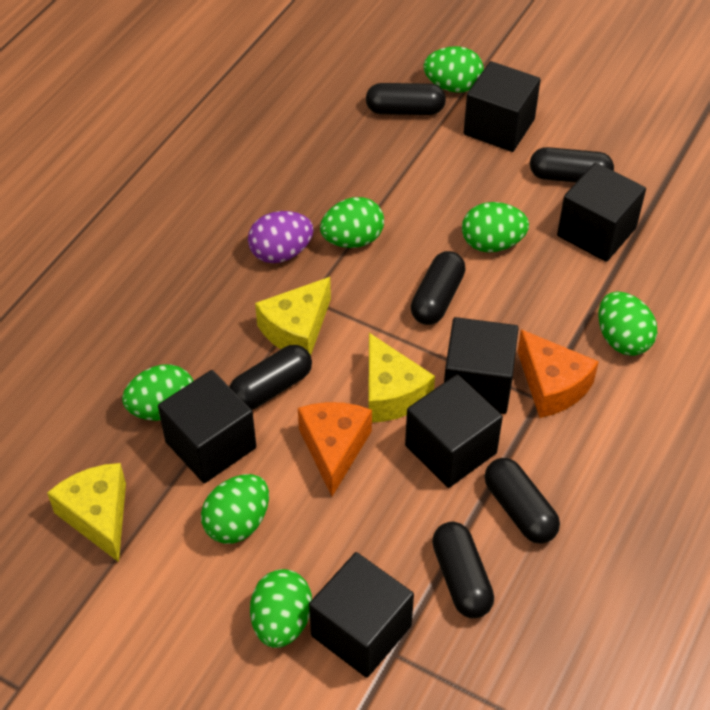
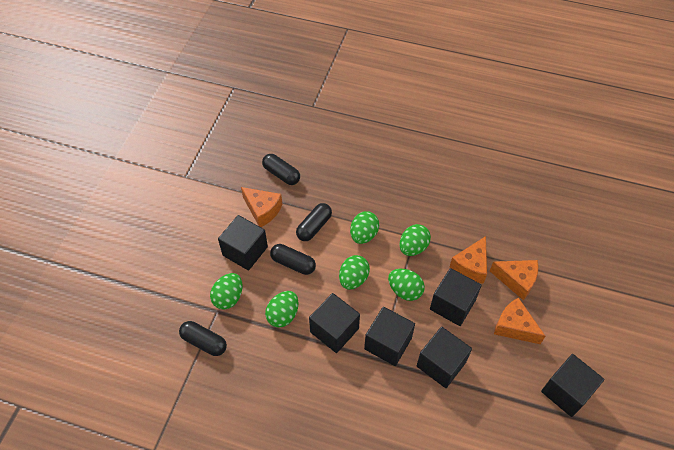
black capsule: [229,345,312,410] [366,83,446,115] [411,251,466,325] [432,522,494,618] [485,458,560,544] [530,147,614,182] = 6 -> [179,321,227,356] [262,154,300,185] [270,244,316,275] [296,203,332,241] = 4
green egg: [122,364,193,421] [201,474,269,544] [250,569,312,648] [320,197,384,248] [424,46,484,93] [462,202,529,252] [598,292,657,356] = 7 -> [210,273,242,310] [265,291,298,328] [339,255,370,290] [350,211,379,244] [388,269,425,301] [400,224,431,256] = 6
orange cheese: [298,402,372,496] [517,329,599,418] = 2 -> [241,187,282,227] [450,236,487,284] [490,260,538,300] [494,298,545,344] = 4
purple egg: [248,211,314,263] = 1 -> none = 0
yellow cheese: [47,463,126,562] [255,277,331,355] [369,333,435,422] = 3 -> none = 0

